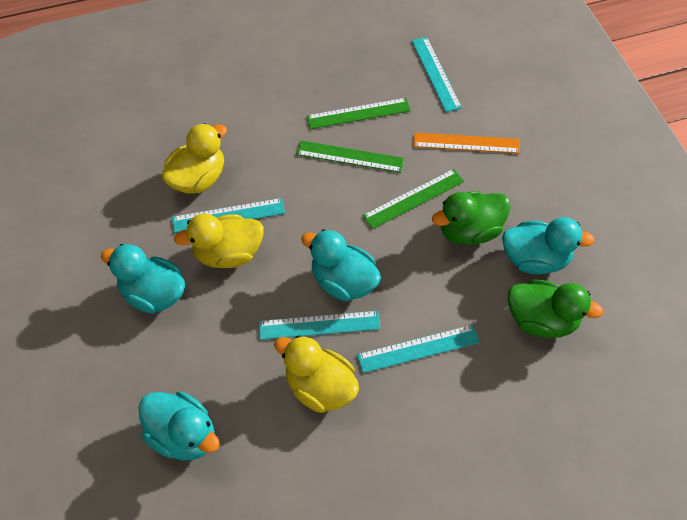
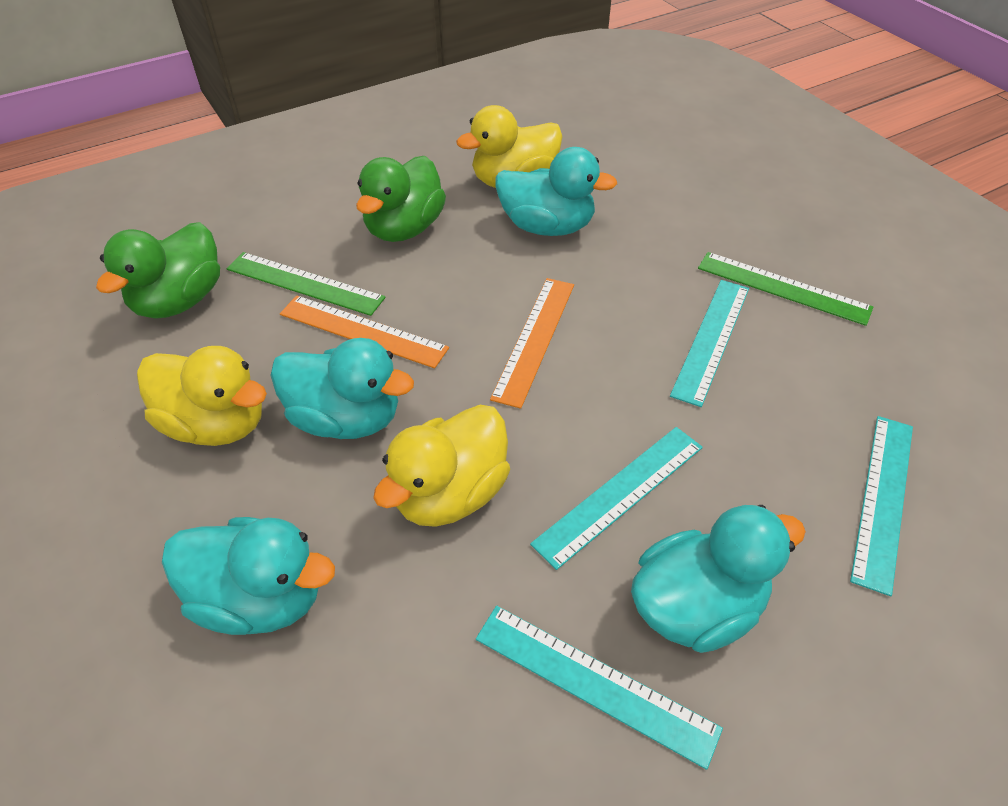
green ruler: [296,141,404,173] [307,98,411,129] [362,169,464,229] = 3 -> [226,252,386,316] [698,252,874,326] = 2
orange ruler: [414,133,520,154] = 1 -> [280,295,449,369] [490,278,574,409] = 2

